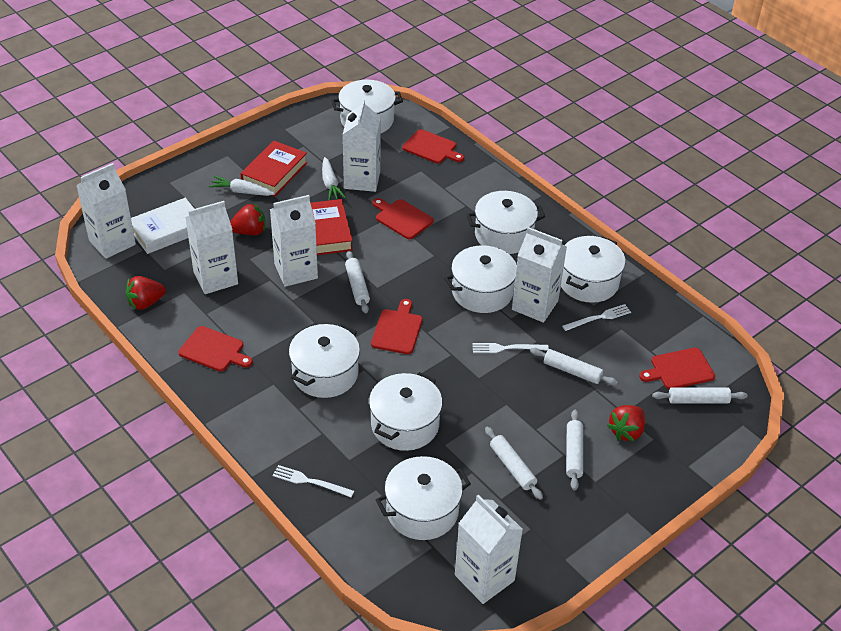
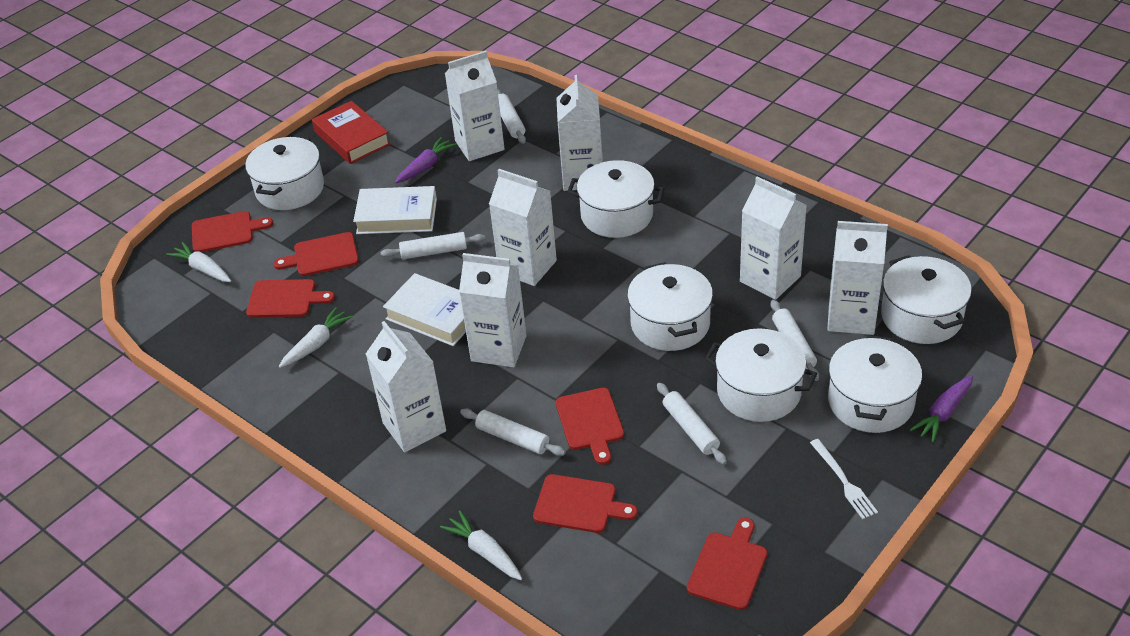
purple carrot: none = 0 -> [395,137,457,183] [910,376,973,443] = 2
red book: [240,141,307,196] [310,199,353,255] = 2 -> [312,101,391,164] = 1
red cutting board: [178,326,253,372] [371,299,423,354] [372,198,434,239] [402,129,464,164] [639,348,715,389] = 5 -> [192,211,273,252] [246,279,335,318] [274,232,359,276] [533,474,638,533] [556,388,624,465] [687,517,767,610] = 6
red strawberry: [126,276,166,310] [230,203,265,235] [607,405,645,442] = 3 -> none = 0
white book: [131,198,194,254] = 1 -> [353,186,437,234] [383,273,466,346] = 2
white carrot: [209,176,275,196] [322,157,346,200] = 2 -> [166,242,231,282] [279,307,353,368] [440,510,522,580] = 3
white carton: [76,163,136,259] [185,201,238,294] [270,195,318,287] [343,99,381,192] [455,495,523,604] [512,227,567,323] = 6 -> [366,321,446,452] [445,51,505,161] [459,253,527,367] [489,169,557,286] [556,75,603,191] [740,177,807,300] [827,221,888,335] = 7
white fork: [272,465,354,498] [472,343,549,353] [562,304,631,331] = 3 -> [810,439,878,519] = 1
white pot: [289,324,360,398] [331,80,403,134] [369,372,443,451] [376,456,471,540] [444,245,518,313] [467,191,545,254] [561,236,626,303] = 7 -> [245,136,324,210] [567,160,665,238] [627,262,713,351] [705,329,817,422] [828,335,922,433] [881,255,972,344] = 6

